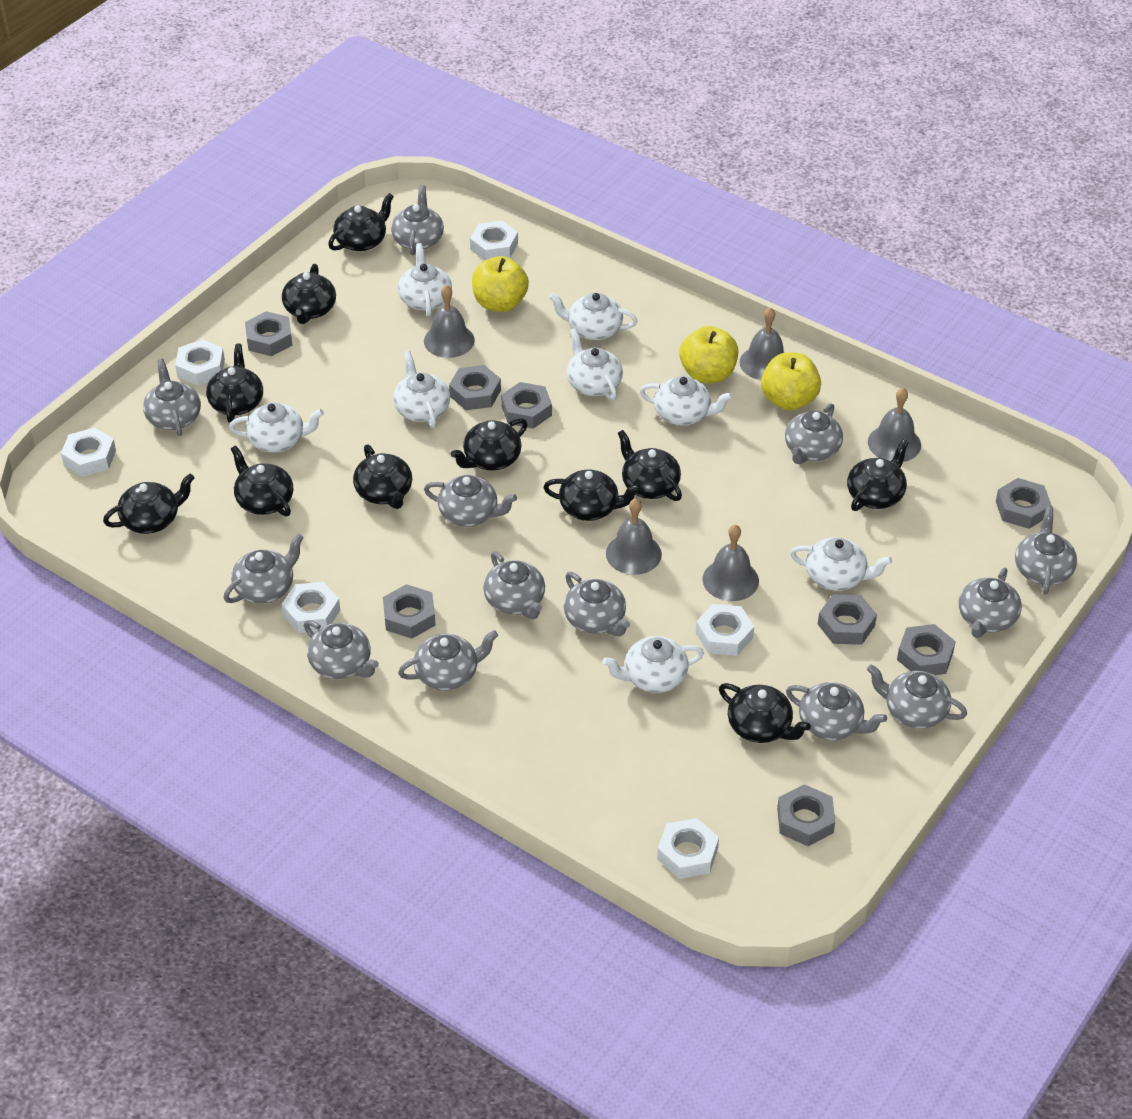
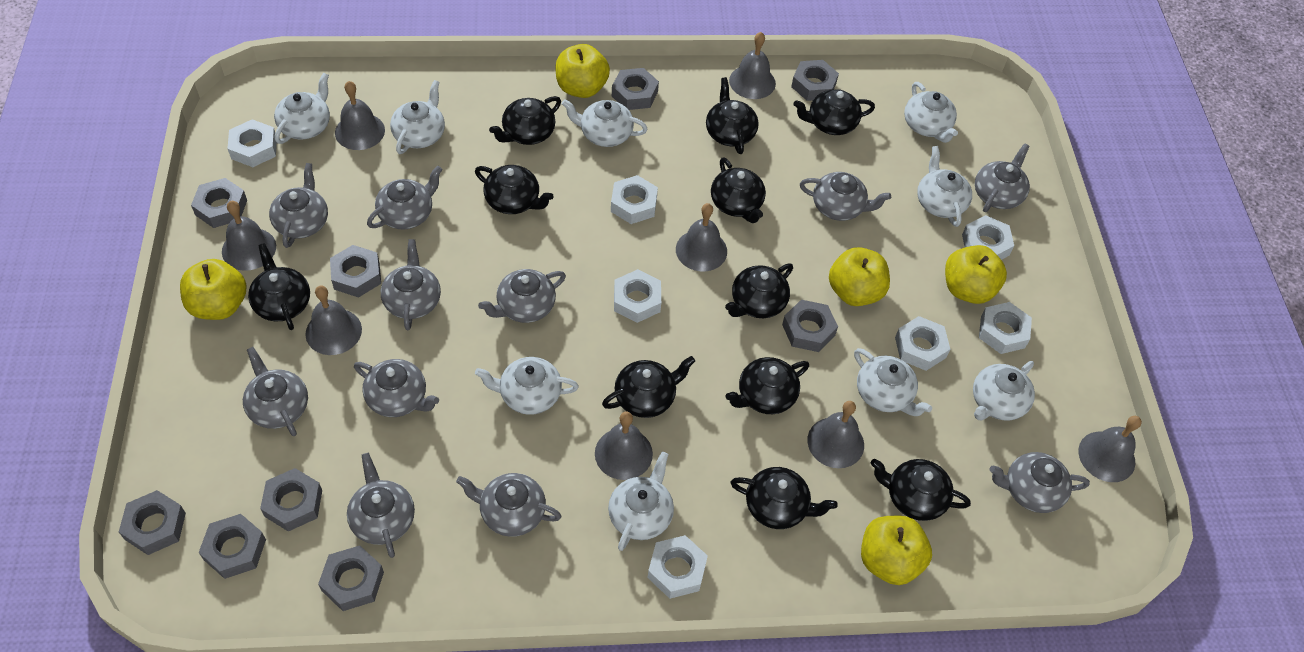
grey bell: [424,285,475,358] [606,498,662,575] [702,524,759,601] [740,307,784,380] [868,388,921,462] = 5 -> [222,201,276,271] [305,285,362,355] [335,81,385,150] [595,412,653,480] [676,203,727,271] [729,32,776,99] [807,401,864,468] [1078,416,1142,482] = 8
grey nut: [245,311,292,356] [383,584,436,639] [449,365,501,410] [501,382,552,429] [777,784,835,846] [818,594,877,645] [897,624,956,675] [996,478,1052,529] = 8 -> [119,490,186,555] [191,178,247,228] [198,514,266,579] [260,468,322,532] [318,546,384,611] [330,245,381,298] [612,68,659,110] [782,300,838,352] [791,60,839,101] = 9
grey teapot: [143,359,201,436] [224,533,304,603] [304,620,379,679] [391,185,444,256] [398,630,498,690] [424,475,517,527] [483,551,545,619] [564,572,630,636] [785,403,843,464] [786,682,887,740] [867,664,967,729] [959,568,1022,638] [1015,506,1077,594] = 13 -> [243,347,308,436] [269,163,328,248] [347,453,415,558] [354,359,439,417] [367,166,443,230] [381,239,441,330] [456,473,562,537] [478,269,566,323] [800,172,891,221] [975,144,1030,212] [990,452,1090,513] = 11
white nut: [61,428,116,477] [175,339,225,386] [281,582,340,633] [470,221,518,261] [657,818,719,879] [696,604,754,656] = 6 -> [227,119,277,167] [611,175,658,224] [614,269,661,323] [647,535,708,599] [895,316,950,371] [962,215,1014,260] [979,302,1032,354] = 7
white teapot: [229,403,324,452] [393,351,450,428] [398,243,452,316] [549,293,637,340] [567,328,623,400] [603,636,704,693] [640,376,733,425] [790,537,892,591] = 8 -> [274,73,330,144] [390,80,445,154] [475,357,579,415] [562,100,647,147] [608,452,674,551] [854,348,932,416] [904,82,958,143] [917,146,972,227] [973,361,1035,421] = 9
yellow apple: [472,256,529,312] [679,326,738,383] [761,352,821,410] = 3 -> [180,259,247,320] [555,44,610,98] [829,247,890,306] [861,516,932,585] [945,245,1007,304] = 5

